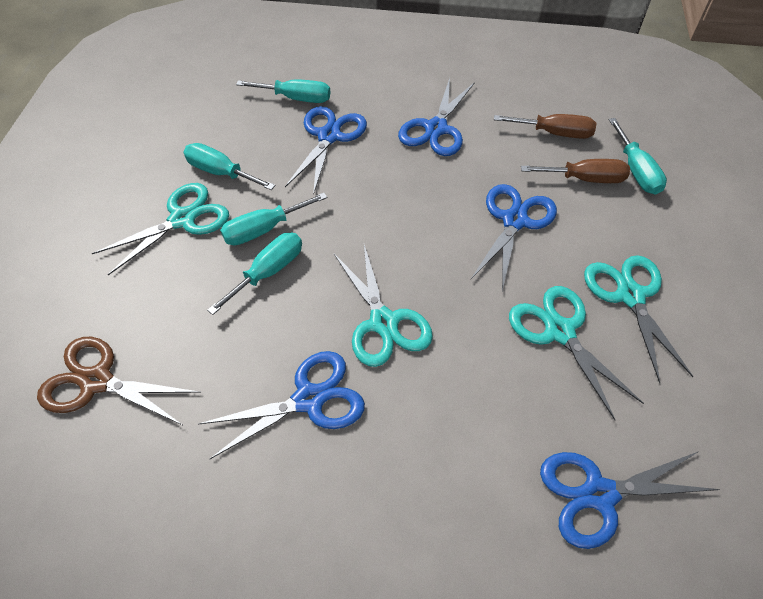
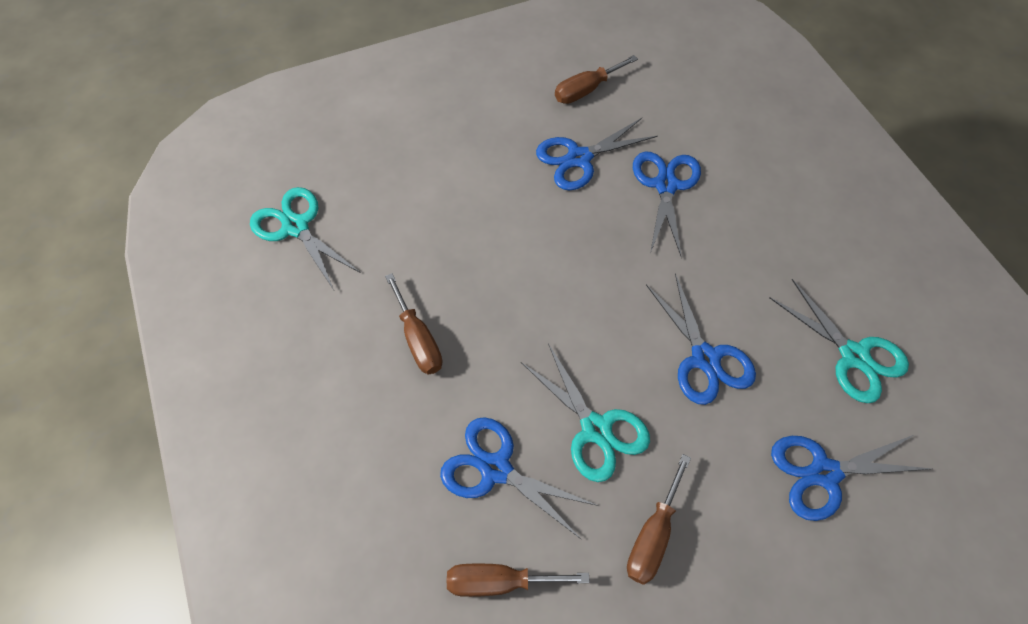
brown scissors: [37,337,201,425] = 1 -> none = 0
brown screwdriver: [494,114,596,139] [521,159,630,183] = 2 -> [385,273,442,374] [447,564,590,597] [555,55,638,104] [627,454,691,585] = 4
turquoise scissors: [92,183,229,275] [334,245,433,367] [509,286,644,420] [584,255,694,384] = 4 -> [250,187,361,290] [521,343,650,482] [770,279,909,403] = 3
turquoise screwdriver: [183,143,275,190] [207,233,302,315] [220,193,327,245] [236,79,330,103] [609,118,667,195] = 5 -> none = 0

